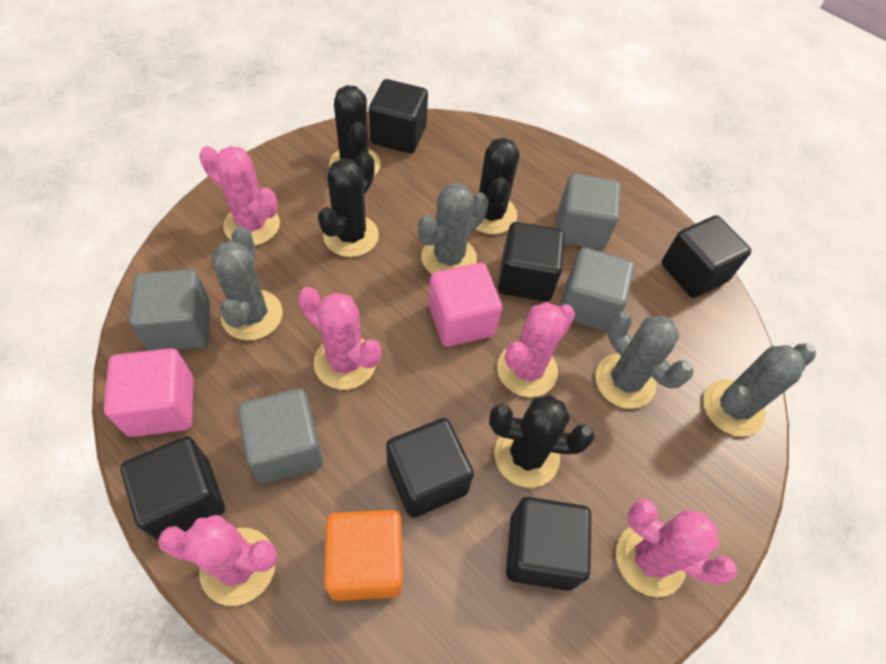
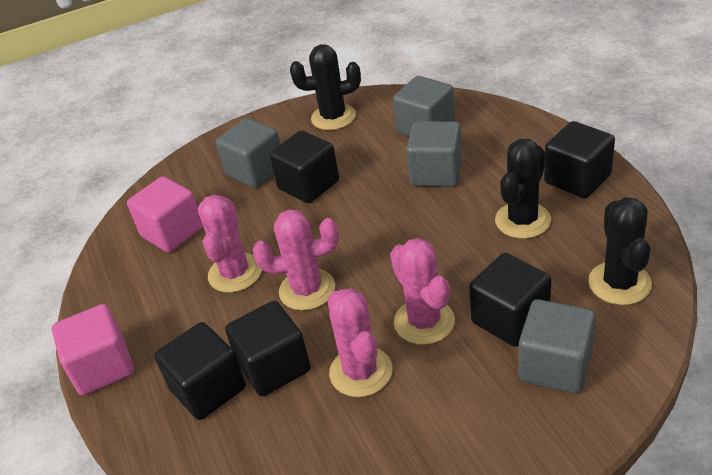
black cactus: [318,152,379,257] [329,85,381,176] [475,138,520,234] [489,395,594,488] = 4 -> [290,44,361,130] [495,139,551,239] [588,197,652,305] = 3
black cube: [120,436,225,541] [369,79,428,153] [386,418,474,517] [498,222,565,301] [506,497,591,591] [662,215,751,298] = 6 -> [155,322,246,420] [225,301,311,396] [269,130,339,203] [469,253,551,347] [544,121,615,198] = 5
grey cactus: [211,226,283,340] [418,183,489,274] [595,311,694,409] [703,343,816,436] = 4 -> none = 0
orange cube: [324,510,403,601] = 1 -> none = 0
pink cactus: [158,515,278,606] [199,146,280,246] [298,287,381,390] [497,302,575,397] [616,499,737,597] = 5 -> [198,194,262,293] [253,209,339,311] [327,288,393,397] [390,238,455,345] = 4

